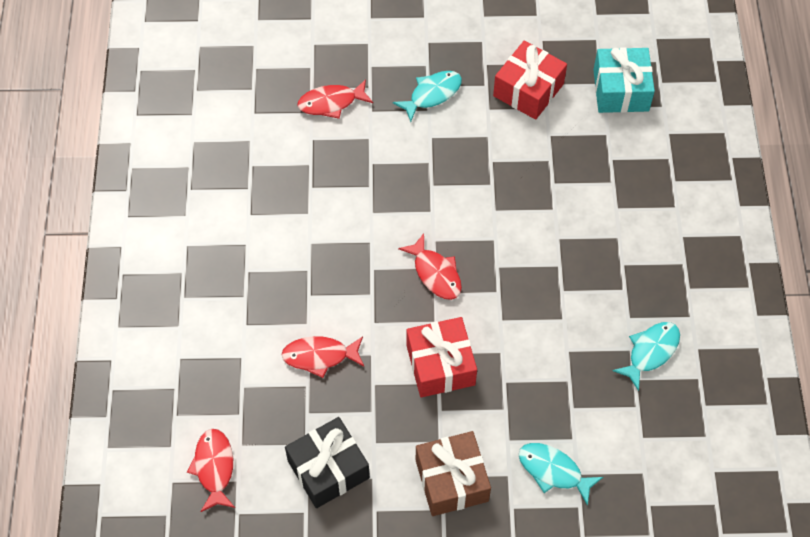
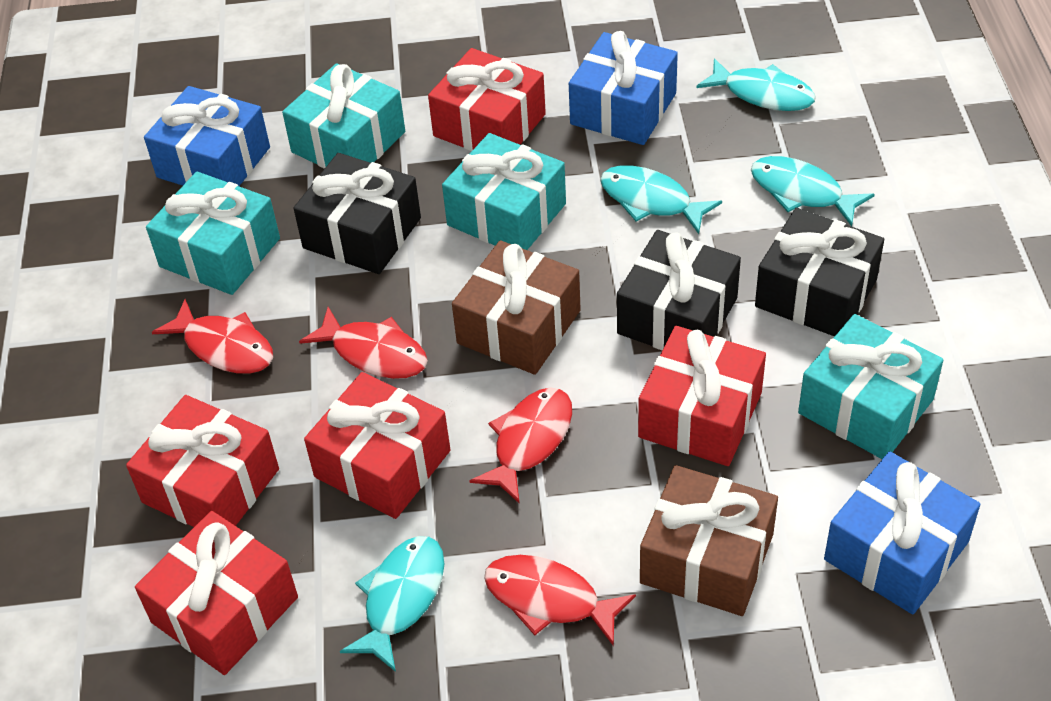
black gift: [285,417,370,508] = 1 -> [294,153,421,274] [617,230,741,350] [755,208,884,337] = 3
blue gift: none = 0 -> [144,86,270,186] [569,31,678,145] [824,451,981,614] = 3
brown gift: [416,431,491,516] = 1 -> [452,240,581,375] [640,465,778,616] = 2
red gift: [406,317,477,397] [493,41,567,120] = 2 -> [126,395,279,527] [135,511,298,675] [304,372,450,519] [428,48,546,151] [638,326,766,466] = 5
turquoise fish: [393,71,462,122] [518,443,603,506] [612,322,680,391] = 3 -> [340,536,444,672] [600,165,722,234] [696,58,816,111] [751,156,875,227] = 4
turquoise gift: [593,47,655,113] = 1 -> [146,171,280,295] [282,63,405,169] [442,133,566,250] [798,314,943,459] = 4

